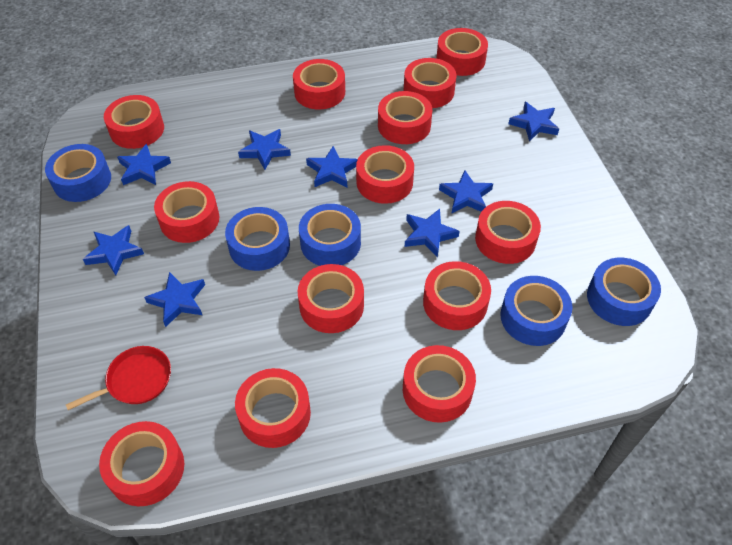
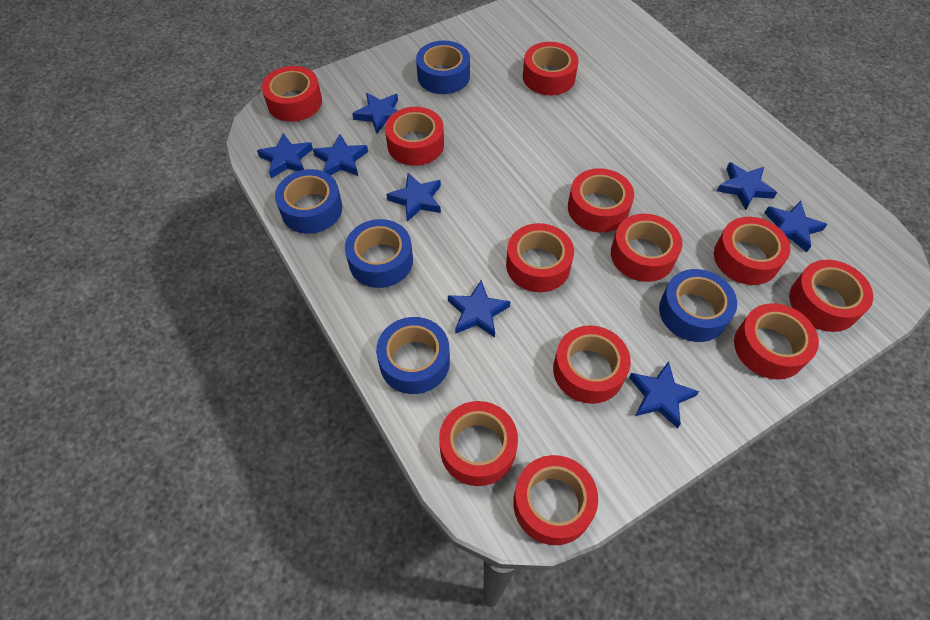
red pan: [66,346,171,410] = 1 -> none = 0
red tape: [99,421,184,506] [104,95,164,149] [154,181,219,243] [235,368,311,448] [293,59,345,110] [298,264,364,333] [356,145,414,204] [378,91,432,144] [403,345,476,423] [404,58,457,108] [423,261,491,330] [436,28,488,76] [475,201,541,264] = 13 -> [262,66,322,122] [385,107,444,166] [439,401,518,486] [506,223,574,292] [513,455,598,545] [523,42,579,95] [553,325,631,404] [568,168,634,233] [611,214,683,282] [714,217,790,285] [734,303,819,380] [789,260,873,332] = 12

